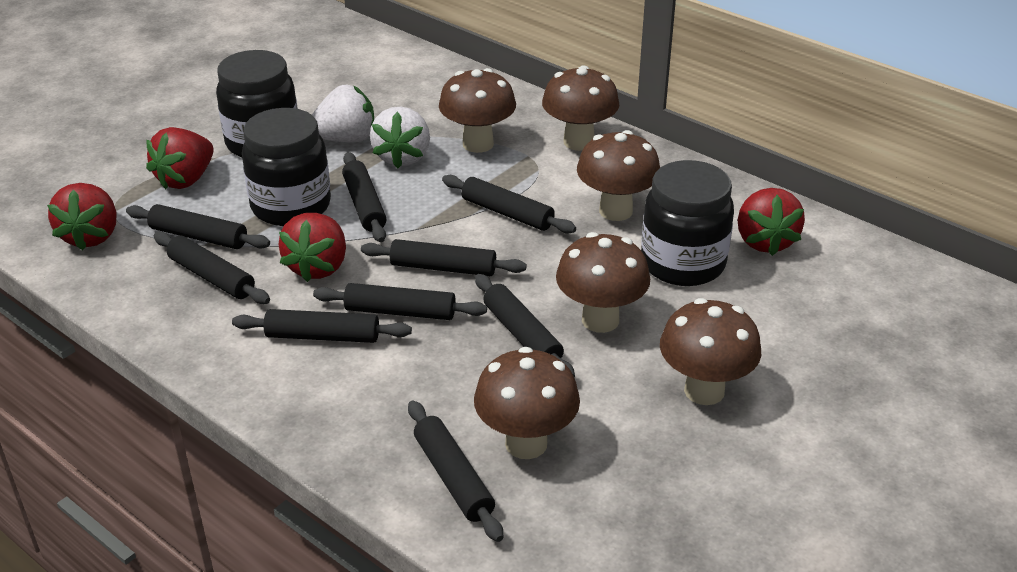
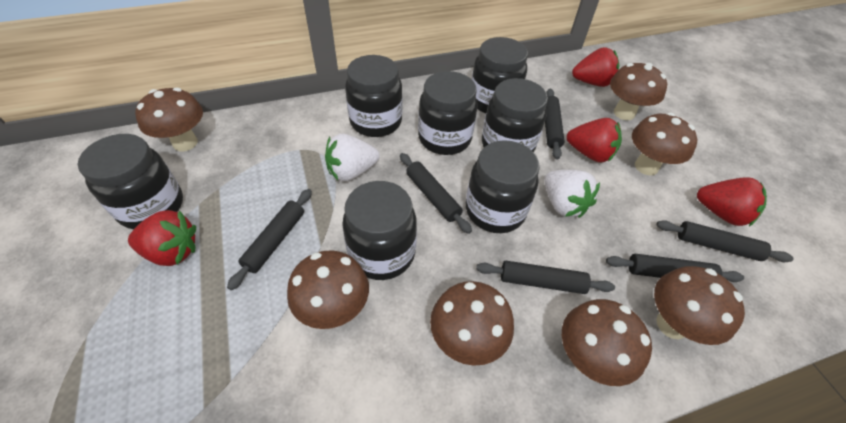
black jar: [216,50,298,157] [242,108,331,226] [641,160,734,286] = 3 -> [78,134,183,229] [342,181,417,280] [345,55,402,137] [418,71,478,155] [466,140,540,233] [472,37,528,113] [482,78,548,152] = 7
black rolling pin: [126,204,270,249] [154,232,270,304] [232,309,412,343] [313,283,487,320] [342,152,386,242] [361,239,527,276] [408,401,503,542] [442,175,576,233] [475,274,575,377] = 9 -> [227,189,312,290] [400,153,472,234] [476,261,615,294] [545,89,565,159] [606,254,744,282] [656,220,793,262] = 6
brown mushroom: [439,68,516,153] [474,347,580,459] [542,65,619,151] [556,232,650,333] [577,130,660,221] [660,298,761,405] = 6 -> [135,87,203,151] [287,250,369,329] [430,281,514,366] [562,299,652,386] [610,63,667,120] [632,113,697,175] [654,266,745,345] = 7

